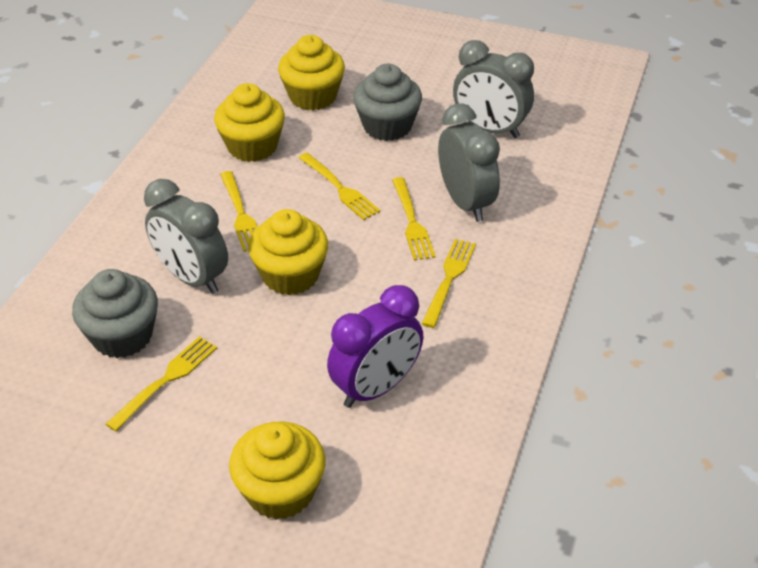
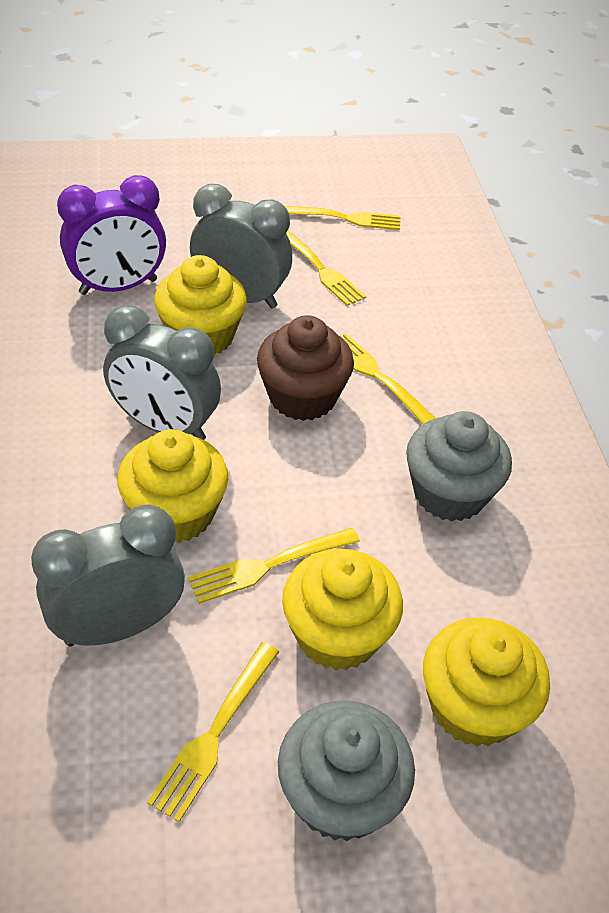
brown cupcake: none = 0 -> [257,315,354,421] = 1

